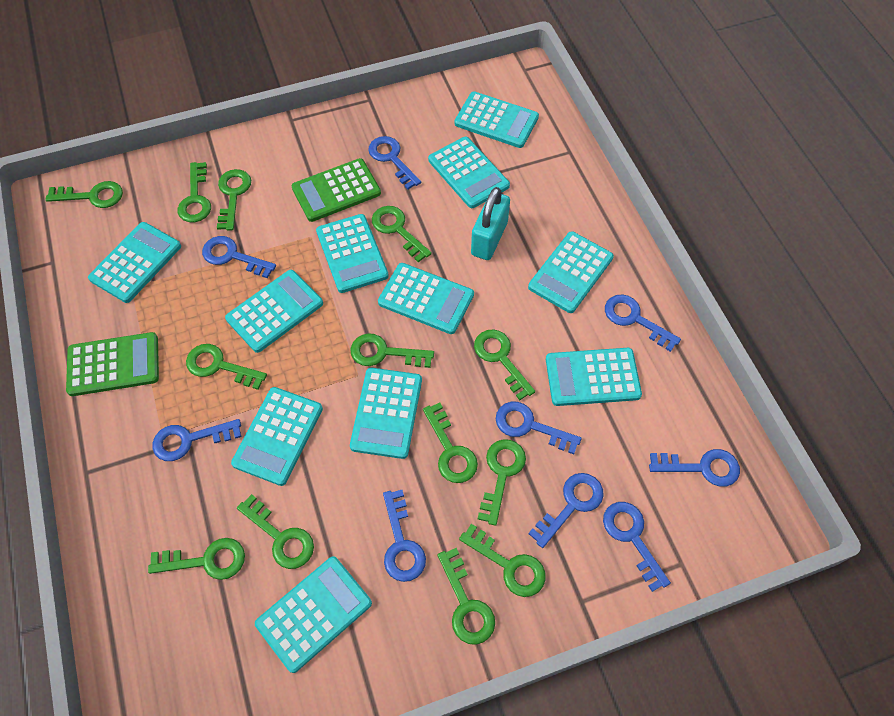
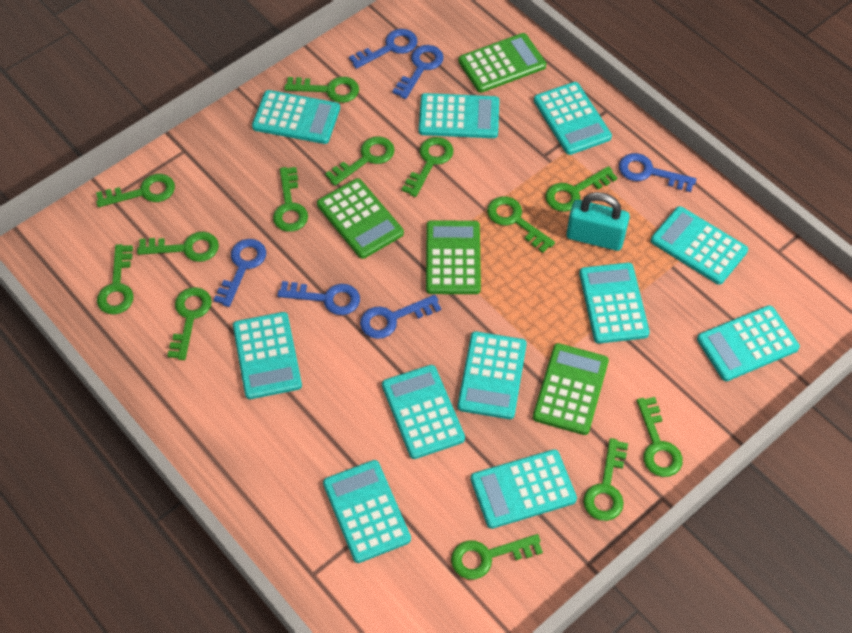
blue key: [152,419,241,461] [202,236,276,278] [368,136,421,189] [383,490,426,582] [496,402,582,454] [528,473,604,548] [603,502,671,592] [605,295,681,352] [649,449,740,487] = 9 -> [213,239,266,307] [277,281,360,315] [349,29,417,69] [360,295,441,339] [392,45,444,99] [619,153,696,192] = 6
green calculator: [66,332,159,396] [292,158,381,222] = 2 -> [317,178,404,259] [426,220,481,294] [458,33,546,93] [533,343,609,435] = 4

